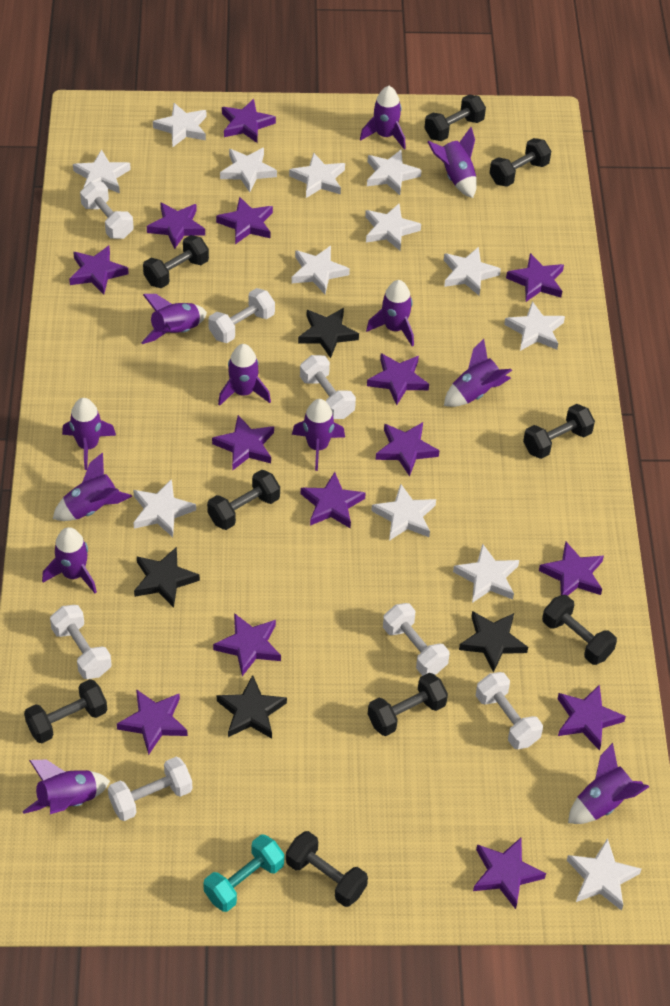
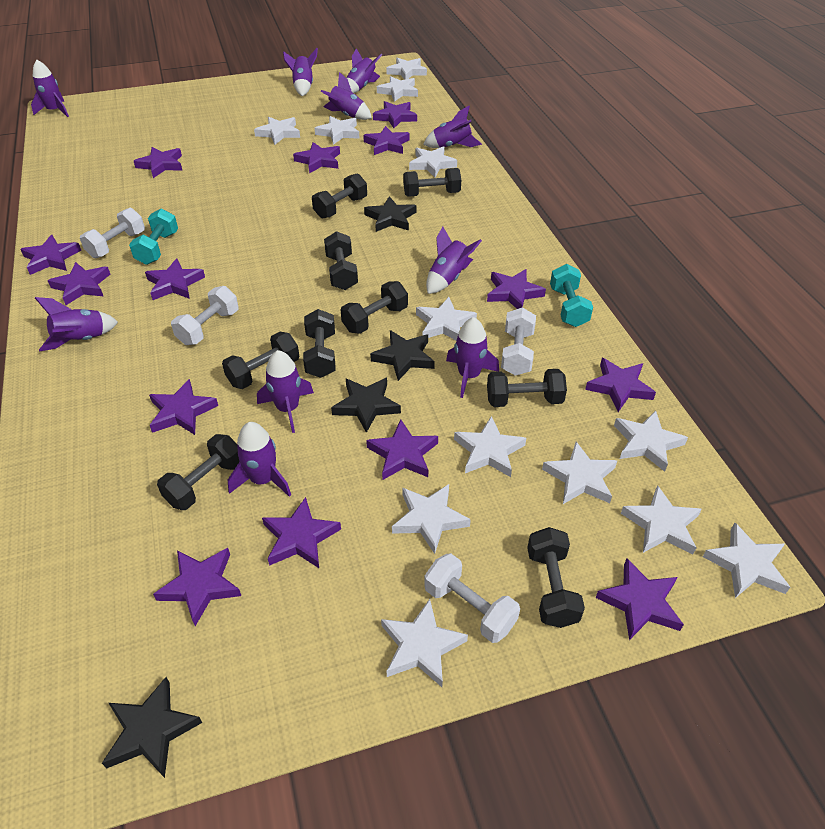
purple rocket: [22,760,110,814] [42,527,97,593] [53,453,132,521] [62,398,116,470] [141,294,207,344] [218,344,271,406] [292,399,345,471] [360,86,406,149] [366,280,414,346] [428,127,477,198] [444,339,512,407] [568,743,649,824] = 12 -> [31,60,69,117] [35,297,118,351] [228,422,291,497] [257,350,314,433] [283,48,318,96] [321,72,372,120] [346,48,382,93] [423,106,482,148] [426,226,482,294] [446,317,499,398] = 10
turquoise dumbbell: [203,834,284,912] = 1 -> [129,209,178,265] [550,264,593,327] = 2
white dumbbell: [50,605,112,679] [80,182,134,239] [108,757,192,821] [208,288,275,343] [300,355,356,419] [383,603,450,676] [476,672,543,749] = 7 -> [80,208,145,258] [171,286,238,345] [424,553,520,643] [501,307,536,376] = 4

